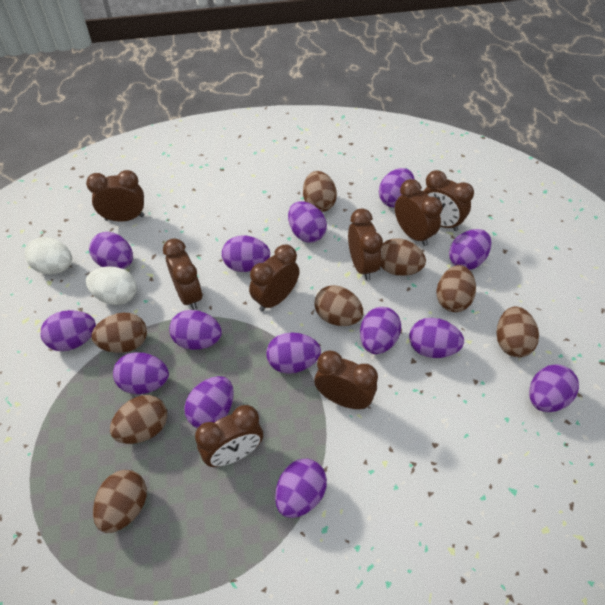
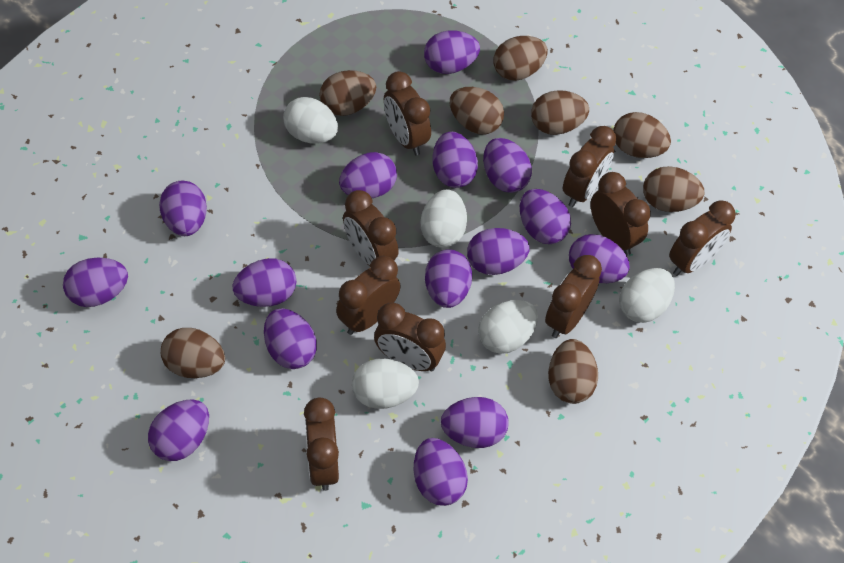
brown clock: [86,170,144,222] [163,238,202,310] [195,405,263,467] [249,245,300,312] [314,350,378,409] [348,208,383,281] [395,179,442,246] [423,170,474,231] = 8 -> [304,398,339,491] [336,256,401,335] [343,190,399,266] [374,302,446,372] [384,71,431,155] [545,255,602,338] [563,126,617,207] [590,172,651,255] [669,200,735,276] = 9
purple egg: [41,310,96,351] [89,232,133,269] [113,352,169,394] [169,310,222,350] [184,376,234,428] [222,236,270,272] [266,332,321,374] [275,459,327,518] [288,201,327,243] [360,307,401,354] [379,168,415,207] [409,318,464,358] [449,229,491,270] [529,364,579,412] = 14 -> [63,258,128,307] [148,399,209,461] [159,181,207,236] [232,258,296,307] [264,308,317,369] [339,152,397,198] [414,438,468,506] [424,30,480,74] [425,249,472,308] [433,132,478,188] [441,397,509,448] [467,228,530,275] [483,138,532,193] [520,189,571,244] [569,234,630,283] = 15
white egg: [25,237,72,274] [86,266,137,305] = 2 -> [283,97,338,144] [352,358,419,409] [421,189,467,248] [478,300,538,354] [619,268,675,323] = 5

